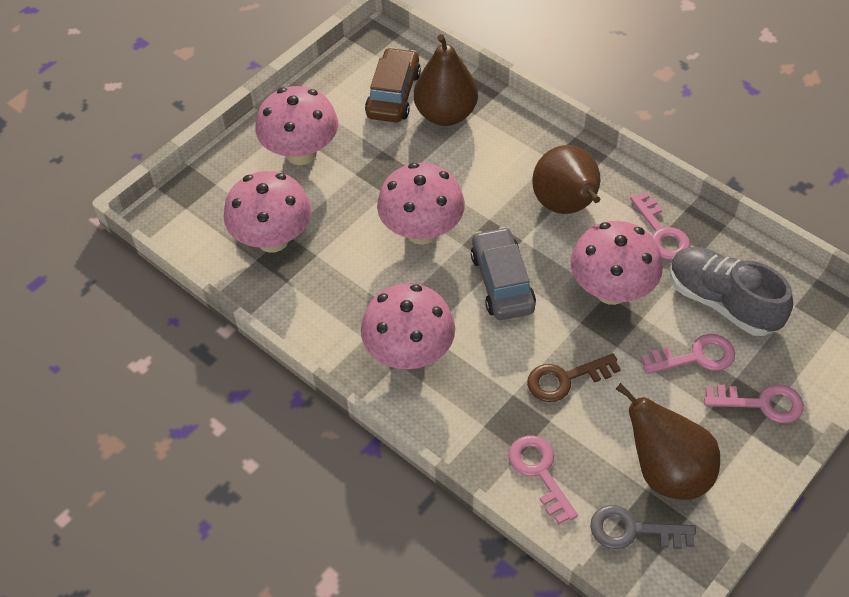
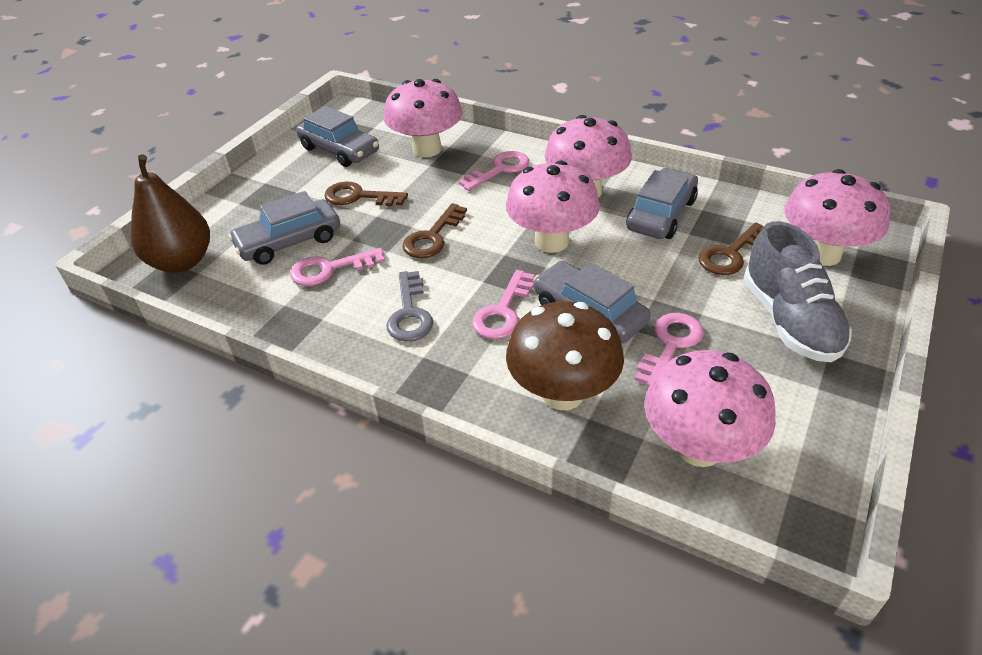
brown car: [365,47,421,122] = 1 -> none = 0
brown key: [527,354,621,402] = 1 -> [325,181,408,206] [403,203,467,258] [698,222,763,275] = 3
brown mushroom: none = 0 -> [506,301,624,410] = 1
brown pear: [414,34,478,126] [532,145,601,214] [616,383,720,500] = 3 -> [130,154,210,273] = 1
grey car: [471,227,536,320] = 1 -> [228,191,340,265] [296,106,379,167] [533,261,651,343] [626,168,698,239] = 4

